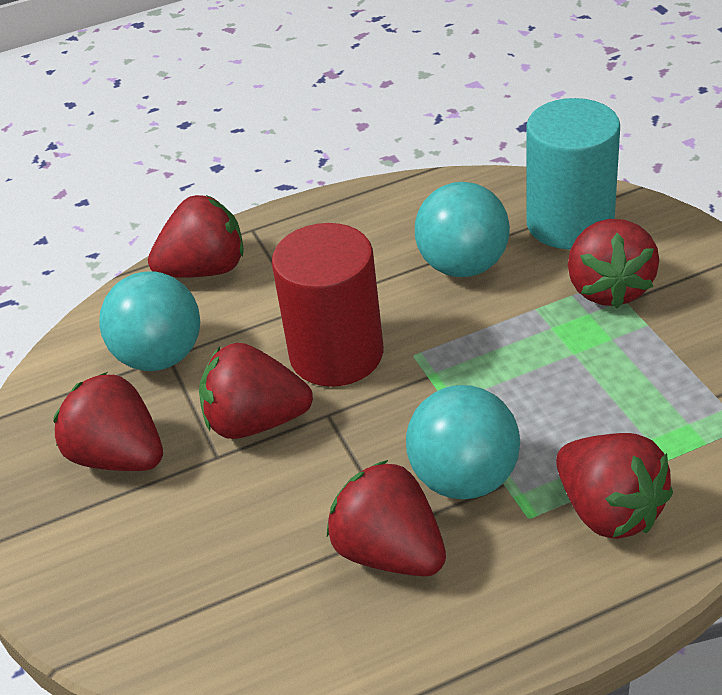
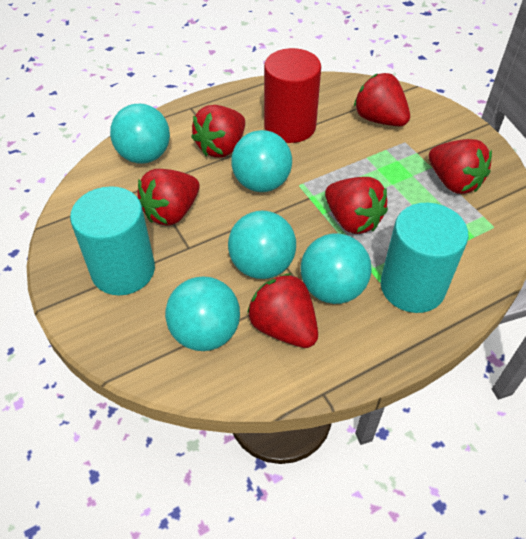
turquoise ball: [99,271,200,371] [406,385,520,499] [415,182,510,277] = 3 -> [110,104,170,164] [165,277,240,351] [228,211,296,279] [231,130,292,192] [301,233,372,304] = 5
turquoise cylinder: [526,98,620,249] = 1 -> [70,186,155,296] [380,203,469,313] = 2

